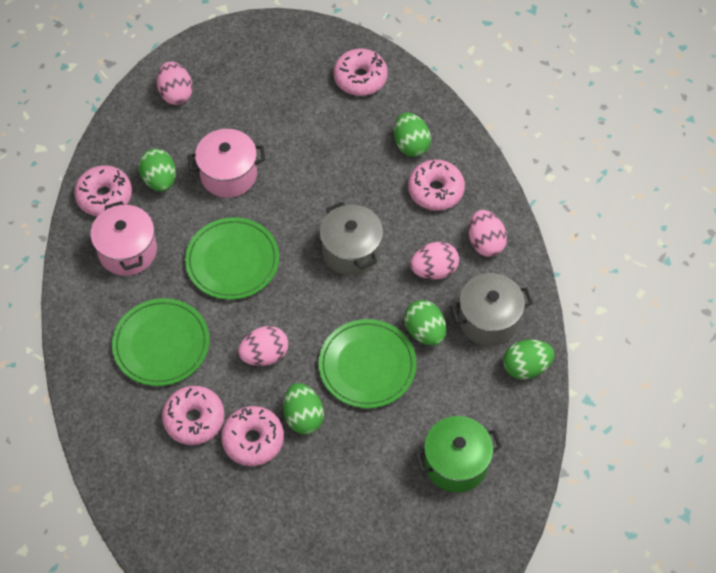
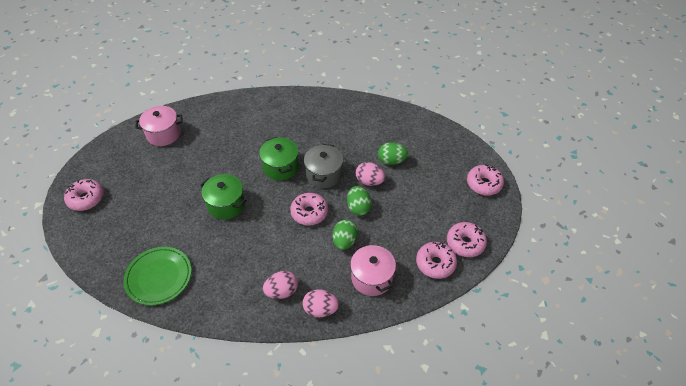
green egg: [138,149,176,192] [283,383,324,434] [394,113,431,157] [404,300,446,346] [503,339,555,380] = 5 -> [333,220,358,250] [347,186,372,216] [378,142,408,165] = 3
green plate: [112,298,210,386] [185,217,279,300] [318,319,417,408] = 3 -> [124,247,192,306] = 1
green pot: [415,416,502,492] = 1 -> [200,174,246,220] [259,137,299,180] = 2
grey pot: [320,202,383,276] [450,273,533,346] = 2 -> [304,144,343,188] = 1
pink egg: [157,61,193,105] [238,326,288,366] [410,242,459,280] [469,210,507,257] = 4 -> [263,271,298,299] [302,289,339,317] [356,162,385,186] = 3

